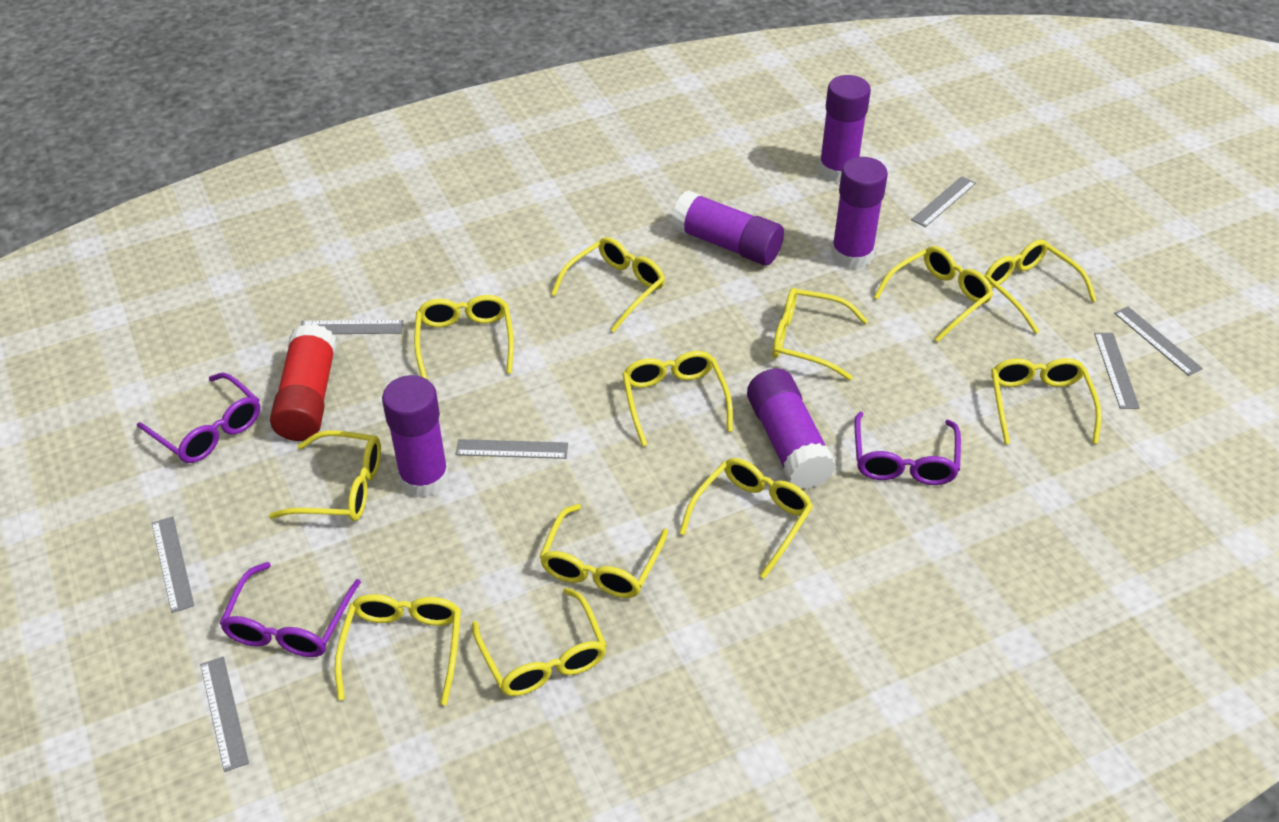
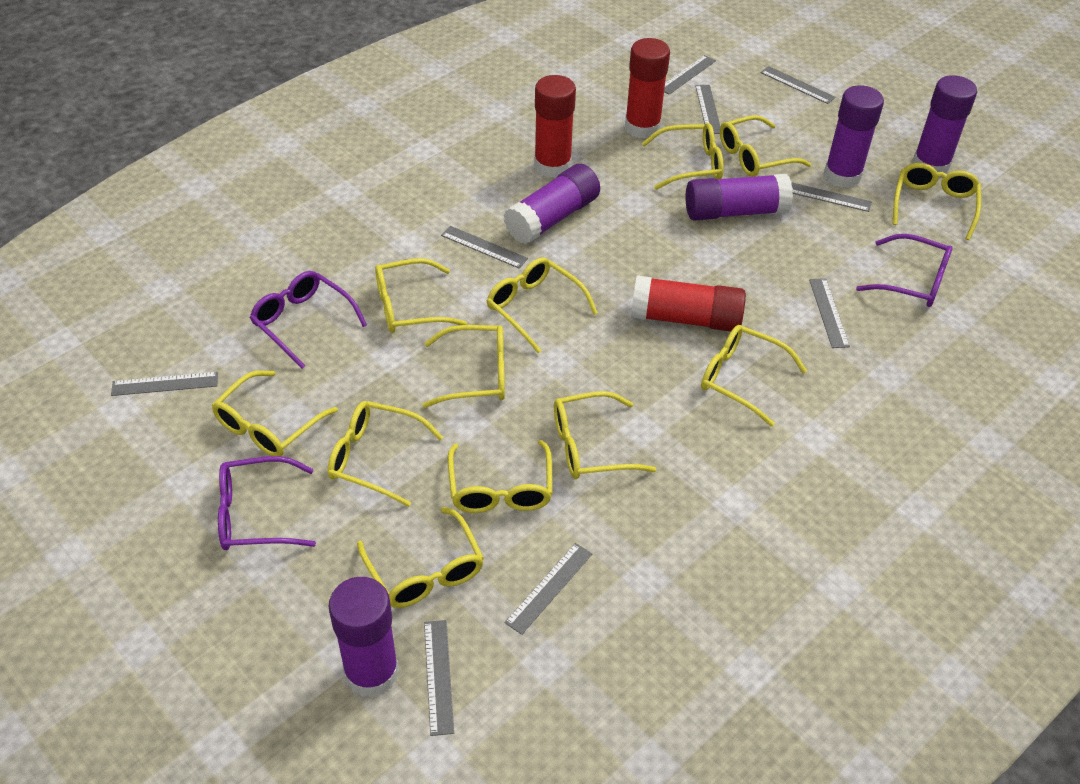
grey ruler: [152,516,194,613] [200,656,249,772] [301,320,404,334] [455,439,568,459] [911,176,976,227] [1094,333,1140,409] [1114,307,1203,376] = 7 -> [111,372,218,396] [424,620,454,736] [441,226,528,268] [504,543,592,635] [664,55,716,95] [695,85,721,134] [761,66,836,104] [791,182,872,212] [809,278,850,348] = 9
red glue stick: [270,323,337,441] = 1 -> [534,75,576,178] [625,38,670,139] [631,276,746,331] = 3

